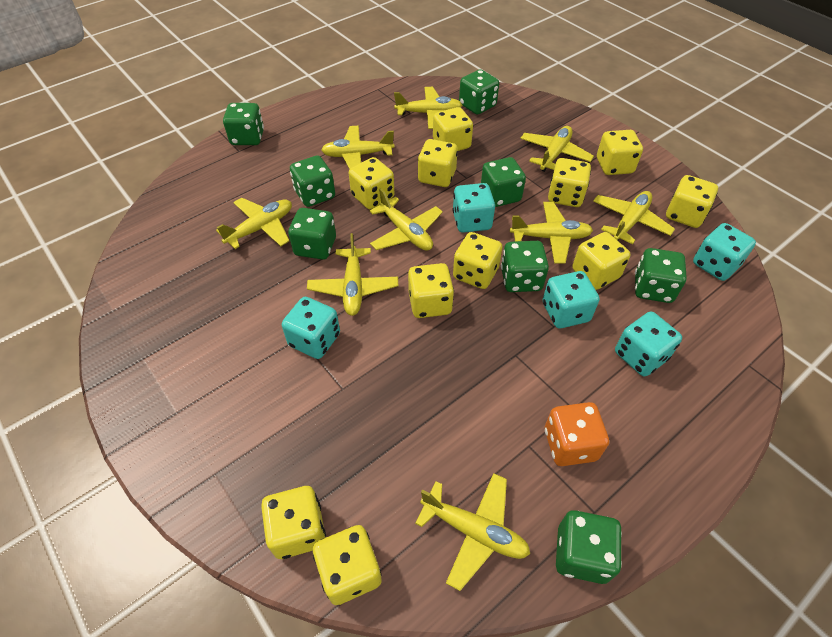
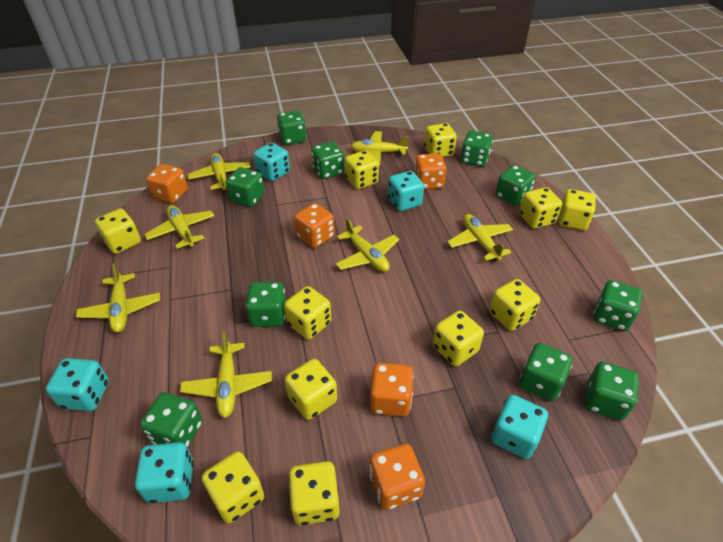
green dice: [223,103,264,145] [288,208,336,260] [290,155,335,207] [459,69,499,115] [481,157,526,207] [501,241,549,292] [556,510,622,584] [635,248,687,303] = 8 -> [140,392,202,447] [226,167,265,207] [245,282,286,327] [277,111,307,145] [311,141,344,179] [461,130,493,167] [496,165,535,206] [519,343,573,401] [585,362,639,420] [594,280,642,331] = 10
orange dice: [545,402,609,466] = 1 -> [146,164,188,203] [294,203,335,248] [369,444,425,510] [370,363,414,416] [414,153,447,190] = 5
yellow plane: [216,198,292,249] [307,233,398,316] [321,126,394,169] [370,188,443,251] [394,87,462,129] [415,473,530,591] [510,202,593,264] [520,126,594,172] [593,191,675,244] = 9 -> [76,263,160,333] [144,205,214,249] [180,331,272,418] [187,153,251,192] [335,218,399,272] [351,131,409,166] [447,214,513,261] = 7

